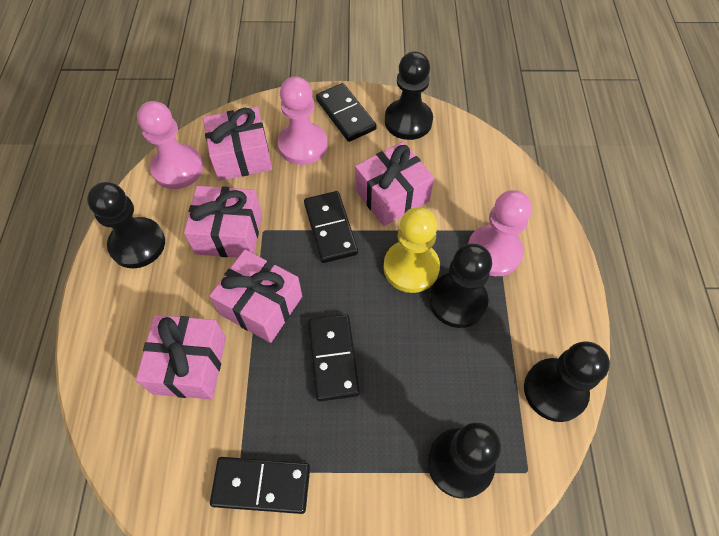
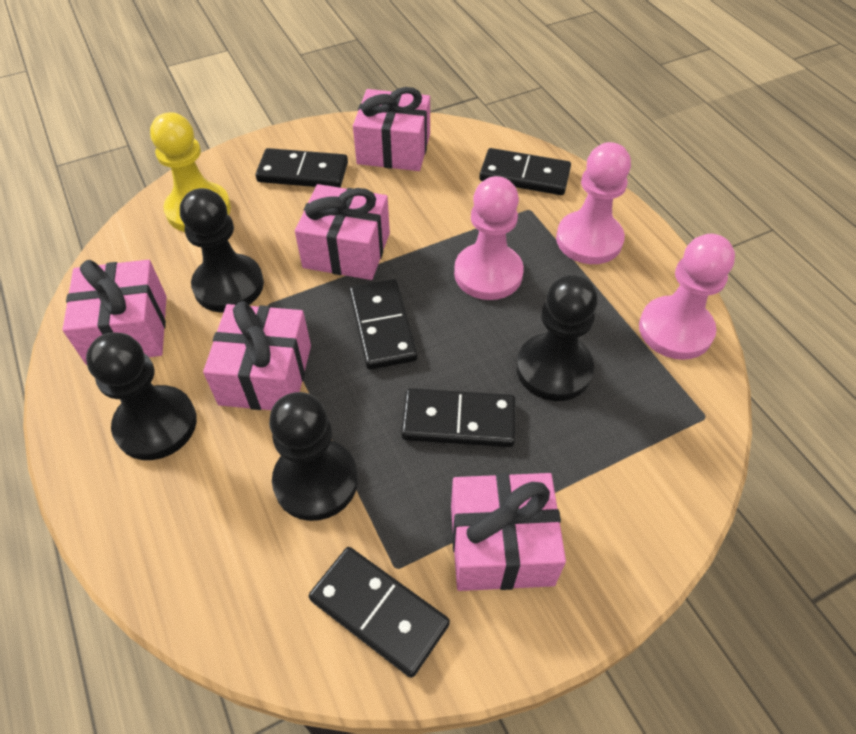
black domino: [210,457,310,514] [304,191,358,263] [308,314,360,401] [316,83,377,142] = 4 -> [256,148,348,188] [309,547,450,678] [349,279,418,370] [401,388,516,447] [479,148,571,195] = 5
black pawn: [87,182,165,268] [385,51,433,140] [427,422,501,499] [429,243,492,328] [524,341,610,422] = 5 -> [86,332,197,460] [180,188,264,312] [269,392,358,521] [516,274,598,401] = 4

